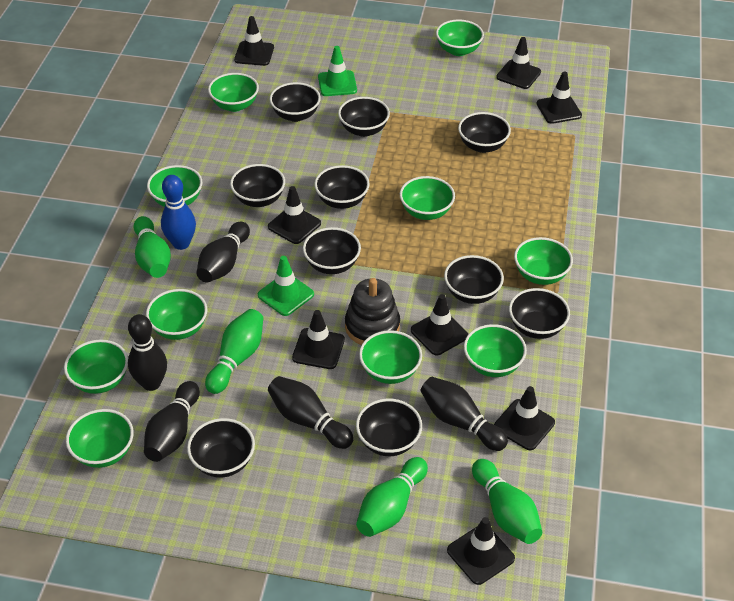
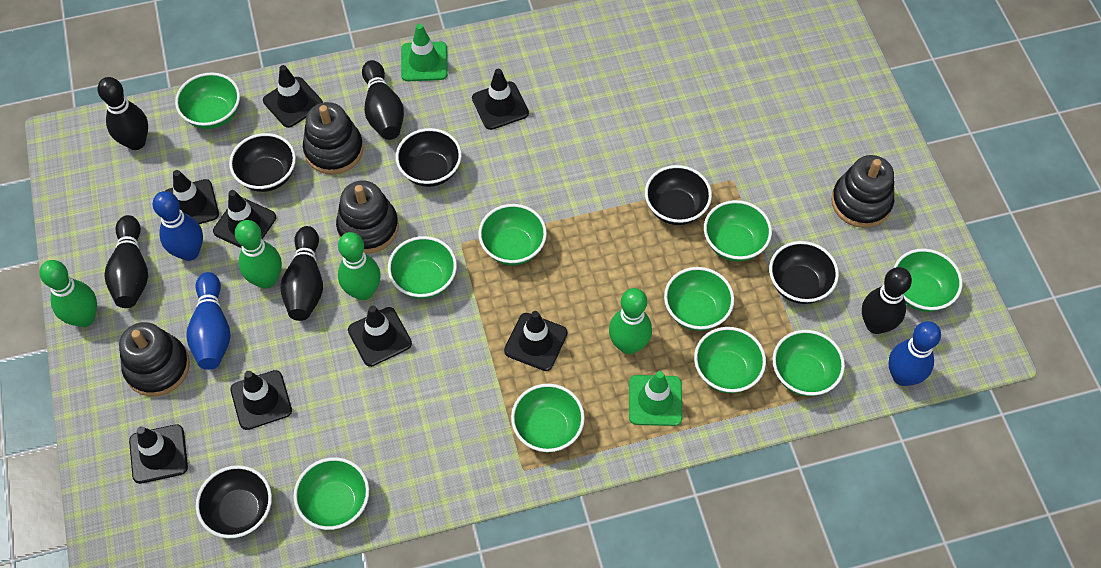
black bowl: [187,418,255,478] [230,164,285,207] [270,82,321,122] [303,227,361,274] [314,165,370,209] [338,97,390,137] [356,399,422,456] [444,255,504,304] [458,112,511,153] [509,288,570,339] = 10 -> [196,465,272,538] [229,133,296,192] [396,128,462,187] [645,165,712,225] [769,241,839,304] = 5
black stacking toy: [345,278,400,345] = 1 -> [119,322,190,396] [303,102,364,175] [336,180,399,254] [831,155,894,228] = 4
blue bowling pin: [161,175,196,250] = 1 -> [153,191,203,261] [186,272,231,370] [888,321,941,386] = 3

